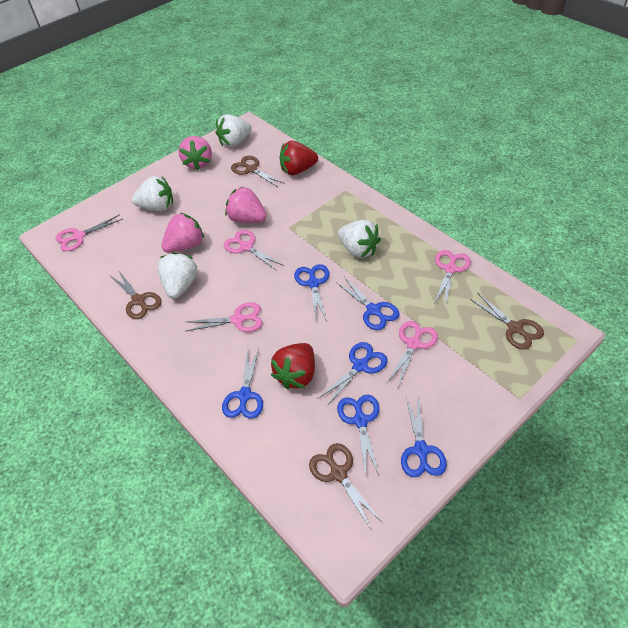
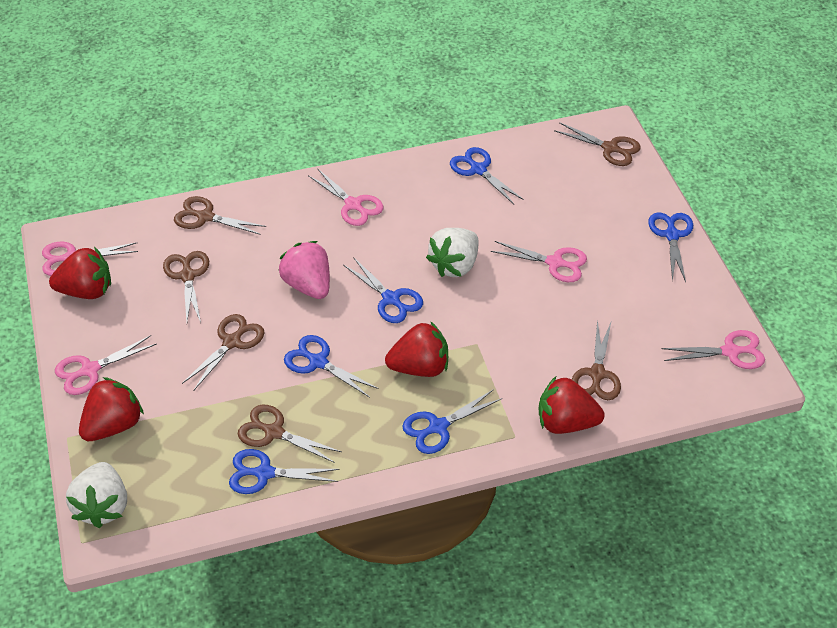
brown scissors: [111,271,162,319] [231,156,285,188] [309,443,383,529] [470,293,544,350] = 4 -> [163,251,209,323] [174,196,266,235] [182,314,264,390] [238,405,342,463] [554,122,641,166] [572,319,621,400] = 6
pink strawberry: [161,213,204,253] [179,136,212,170] [225,187,267,223] = 3 -> [278,241,330,299] = 1
red strawberry: [271,343,315,390] [279,141,318,175] = 2 -> [49,247,111,299] [79,377,144,441] [385,321,448,377] [539,376,604,434] = 4
white strawberry: [132,176,173,211] [157,252,198,299] [216,114,252,147] [338,219,381,258] = 4 -> [66,462,127,528] [426,228,479,277] = 2

